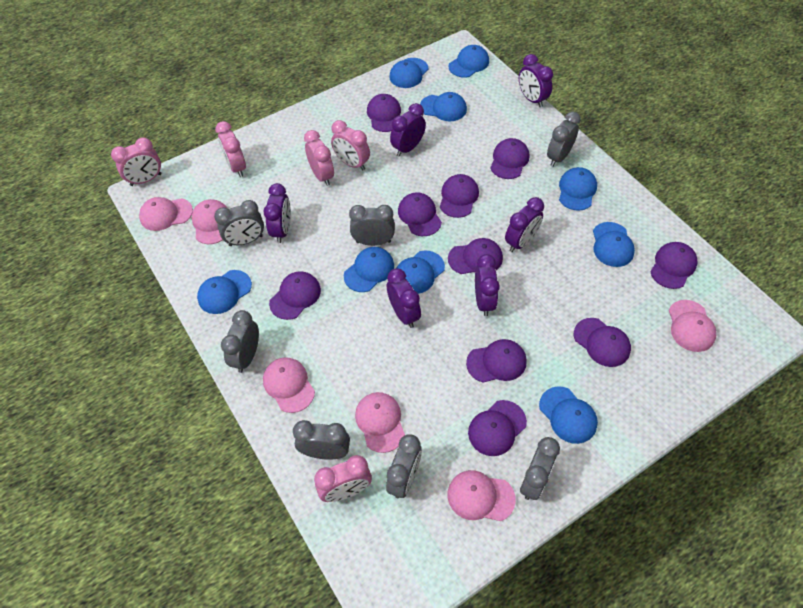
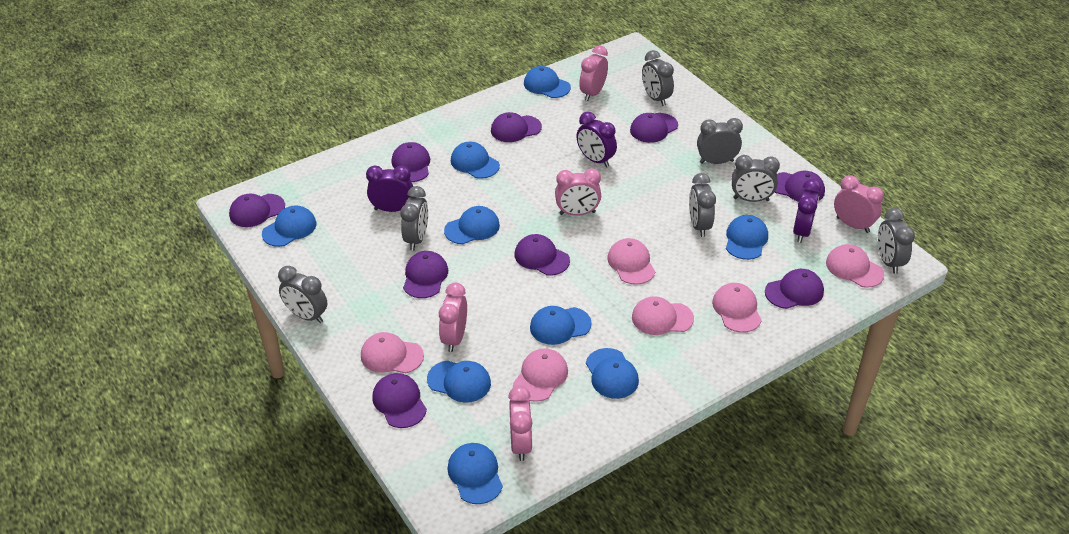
purple cap: [269,271,321,320] [367,94,401,132] [398,192,442,236] [440,174,479,218] [448,238,503,274] [466,339,527,383] [468,400,527,456] [490,138,529,179] [574,318,631,367] [650,242,698,289] = 10 -> [229,194,285,227] [372,373,427,428] [391,142,430,182] [403,251,448,298] [491,112,542,142] [515,234,570,276] [630,113,678,143] [765,269,824,309] [775,171,825,202] = 9
purple clock: [263,183,291,243] [387,268,421,328] [390,103,426,157] [475,254,500,316] [505,197,544,252] [519,54,553,108] = 6 -> [366,166,413,212] [577,112,617,167] [793,179,821,243] = 3

